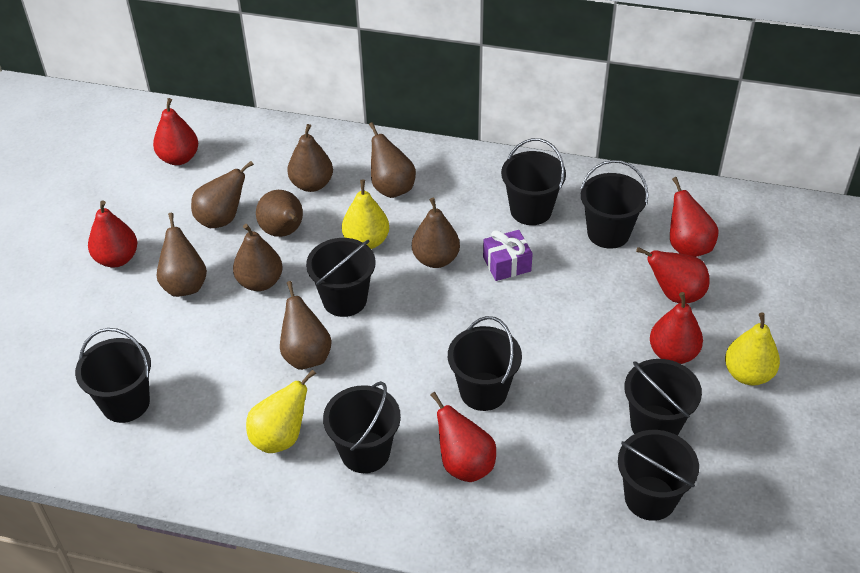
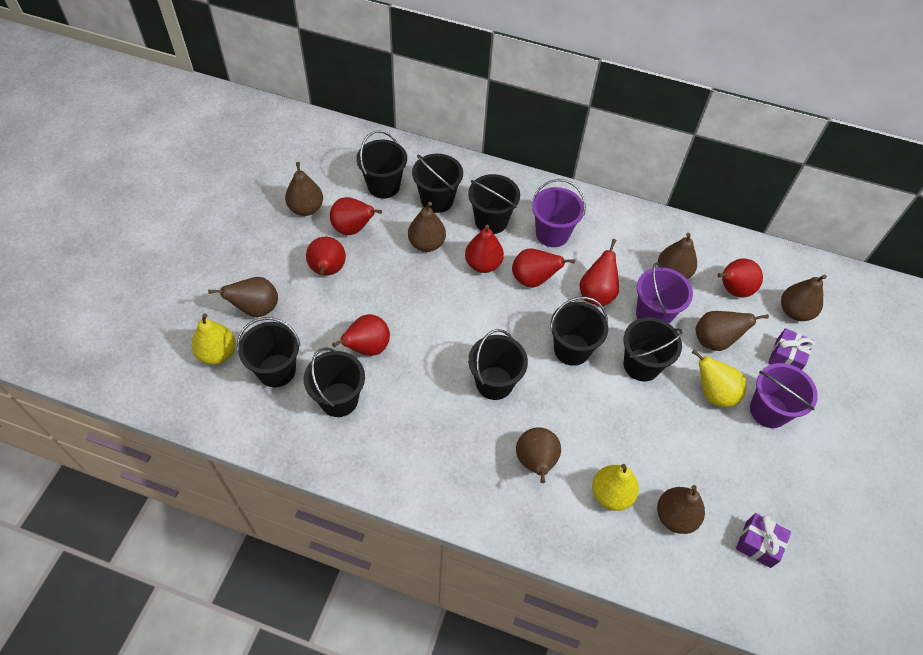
purple bucket: none = 0 -> [532,179,586,247] [636,262,693,324] [750,363,818,428] = 3
purple gift: [483,230,533,281] = 1 -> [736,513,791,568] [768,328,814,370] = 2
red pear: [88,200,137,268] [153,98,198,165] [430,392,496,482] [636,247,710,303] [650,292,703,364] [670,177,718,257] = 6 -> [306,237,346,276] [330,197,382,235] [332,314,390,356] [465,224,504,273] [512,248,575,288] [580,239,619,306] [717,258,763,297] = 7

